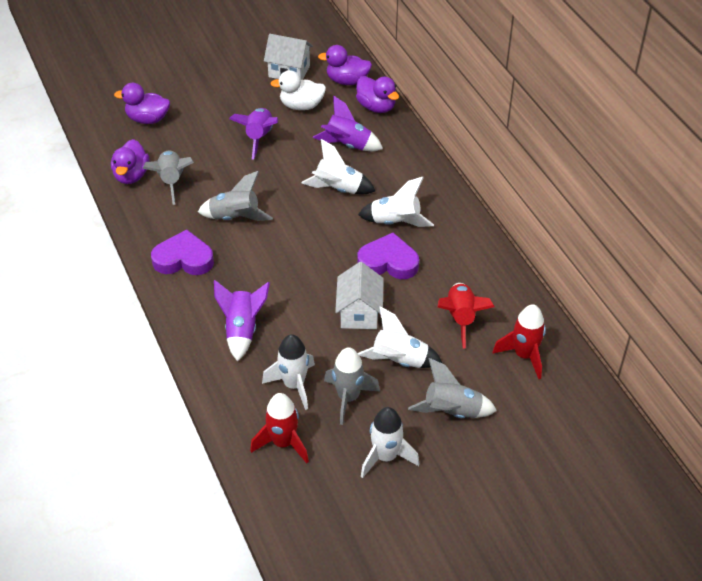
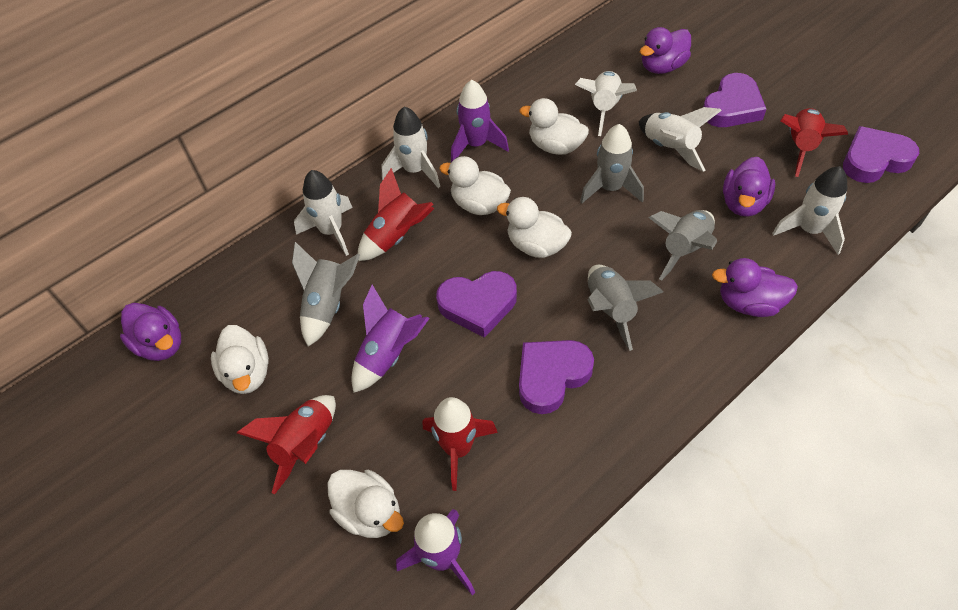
purple heart: [151,229,214,275] [357,233,419,279] = 2 -> [436,271,517,338] [519,340,594,414] [703,73,766,127] [843,126,919,183] = 4
red rocket: [250,393,309,463] [438,283,495,349] [492,304,546,379] = 3 -> [237,395,336,494] [358,168,434,261] [423,397,498,491] [780,108,848,177] = 4
white duck: [270,70,326,110] = 1 -> [211,325,269,394] [327,470,404,538] [439,156,511,215] [497,197,572,258] [520,98,589,155] = 5
white house: [264,34,313,80] [335,262,384,329] = 2 -> none = 0

